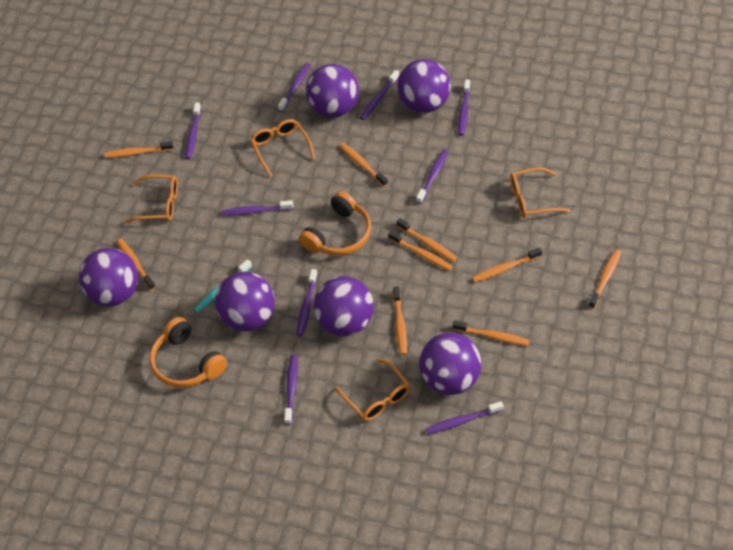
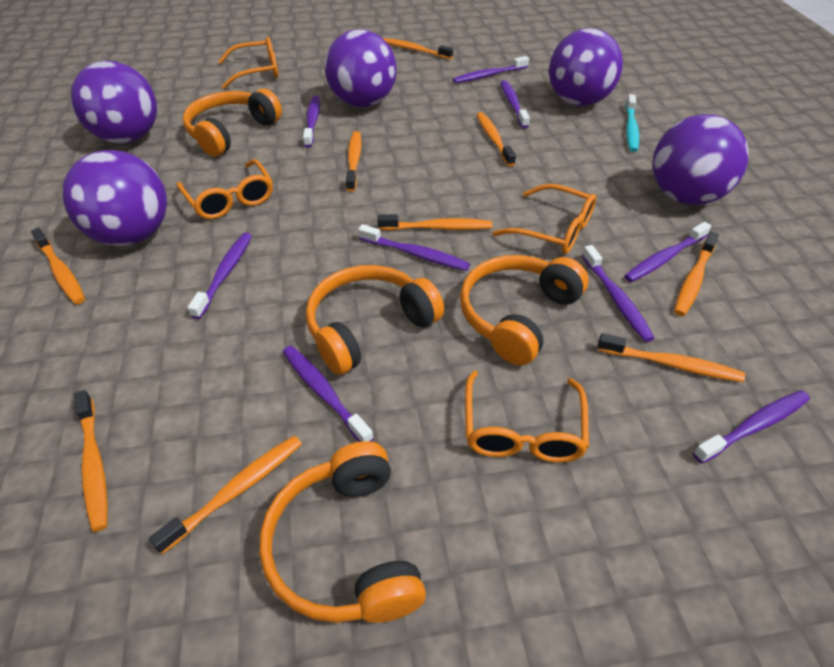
orange headphones: [150,317,227,388] [299,191,371,256] = 2 -> [183,89,282,157] [259,441,426,623] [306,265,444,375] [460,255,588,365] = 4
purple ball: [79,248,138,306] [215,272,275,332] [306,64,359,118] [314,276,374,336] [397,59,451,113] [419,333,481,395] = 6 -> [62,150,167,246] [71,61,157,143] [325,29,397,107] [549,28,623,106] [653,114,749,205] = 5

